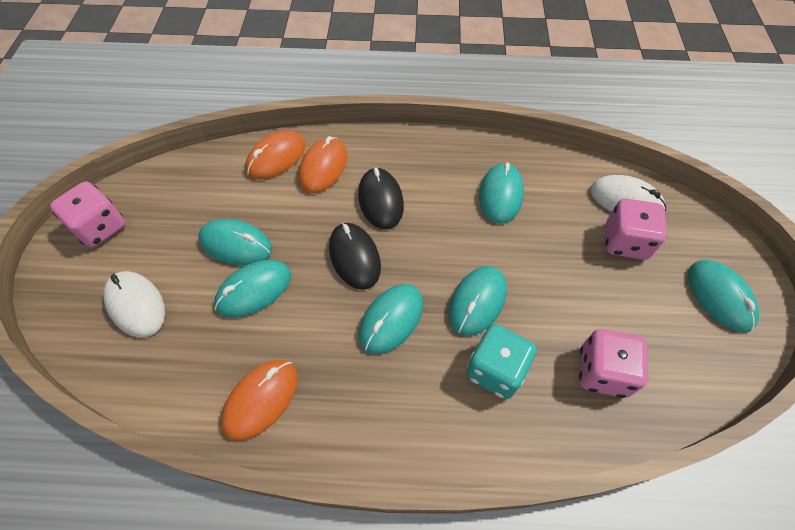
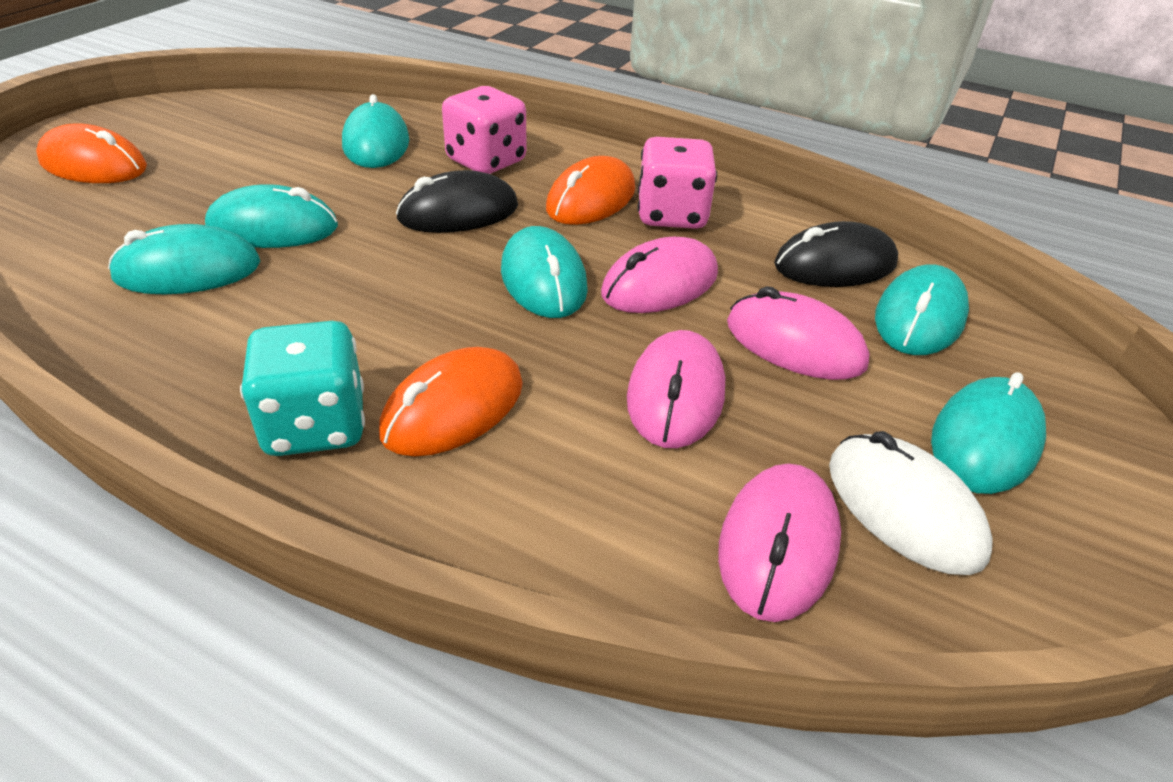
pink dice: [50,181,125,248] [579,329,648,398] [605,199,667,260] = 3 -> [442,86,526,174] [638,137,717,229] = 2
pink mouse: none = 0 -> [601,237,718,313] [627,330,725,448] [718,463,841,622] [727,286,870,380] = 4
white mouse: [103,271,165,338] [590,175,666,212] = 2 -> [829,431,993,575] = 1

